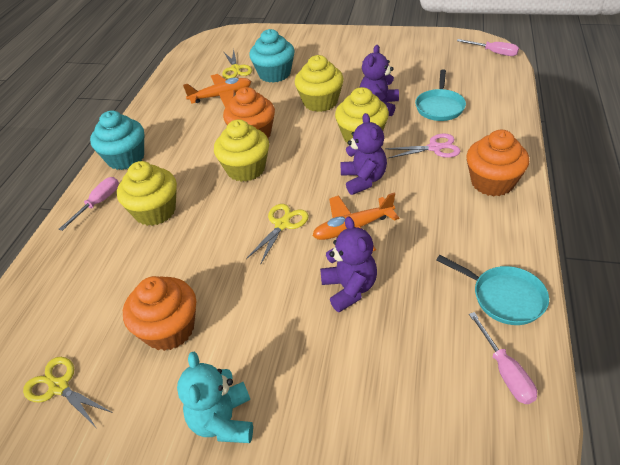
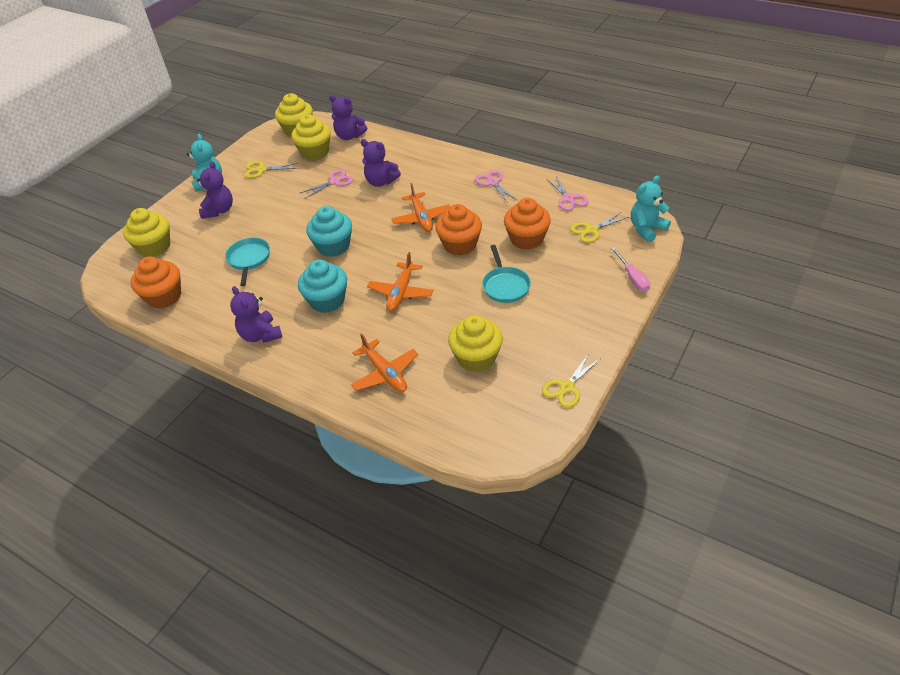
orange plane: [183,74,251,107] [313,193,399,251] = 2 -> [351,333,418,392] [367,252,433,311] [391,183,450,232] = 3
pink scissors: [385,133,460,158] = 1 -> [300,169,354,199] [475,170,517,203] [546,176,588,211] = 3
pink screwdriver: [59,177,119,231] [457,39,519,56] [469,312,537,404] = 3 -> [611,247,650,292] = 1
purple teddy bear: [320,217,377,312] [341,113,387,195] [360,45,399,116] = 3 -> [197,161,233,219] [230,286,282,343] [329,95,367,140] [360,139,401,187] = 4
turquoise teddy bear: [177,351,253,443] = 1 -> [187,134,222,191] [631,176,671,242] = 2

